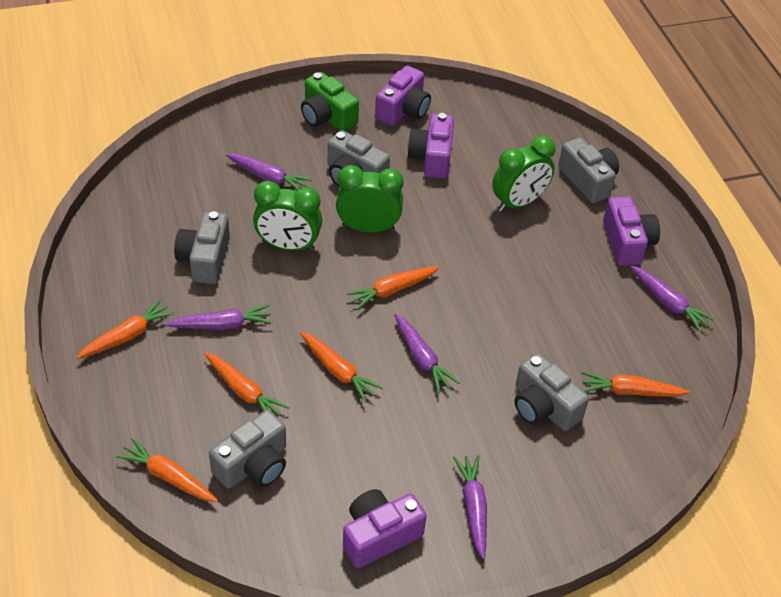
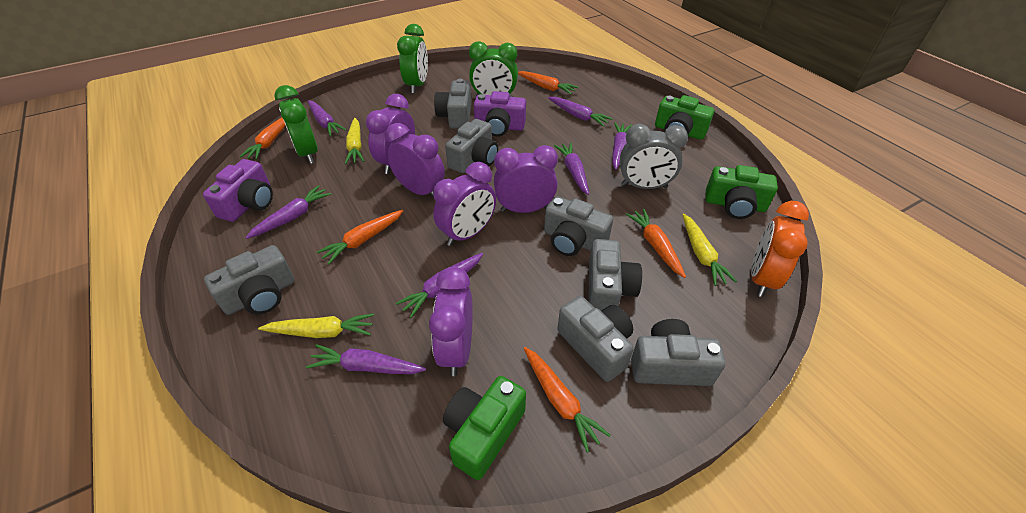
green camera: [301,72,359,131] = 1 -> [443,376,526,480] [655,95,714,140] [706,165,778,219] = 3
grey camera: [174,211,230,284] [209,410,286,489] [328,130,390,187] [514,353,589,431] [558,138,619,203] = 5 -> [204,245,295,315] [434,78,472,129] [445,119,498,173] [544,196,613,256] [557,296,634,382] [588,239,642,311] [631,319,726,386] = 7
grey clock: none = 0 -> [620,124,688,189] = 1
orange carrot: [76,299,175,359] [116,438,218,502] [204,353,289,416] [300,332,383,403] [346,266,440,310] [581,372,690,397] = 6 -> [240,117,286,160] [316,210,403,264] [518,71,578,94] [524,347,611,453] [626,209,686,278] = 5
orange clock: none = 0 -> [751,201,809,297] = 1
purple camera: [343,489,427,568] [375,66,431,126] [407,113,454,179] [603,196,660,266] = 4 -> [203,159,273,222] [474,91,526,137] = 2
purple carrot: [166,304,273,330] [226,154,312,190] [394,313,460,393] [453,455,487,559] [630,265,715,332] = 5 -> [245,185,331,239] [306,344,426,374] [308,100,346,136] [396,253,483,318] [548,97,613,127] [554,143,589,195] [612,122,632,170] = 7
purple clock: none = 0 -> [366,94,415,174] [386,123,445,198] [429,267,473,376] [433,162,496,246] [494,145,558,213] = 5
yellow carrot: none = 0 -> [258,313,374,338] [345,118,364,164] [682,214,737,286] = 3

